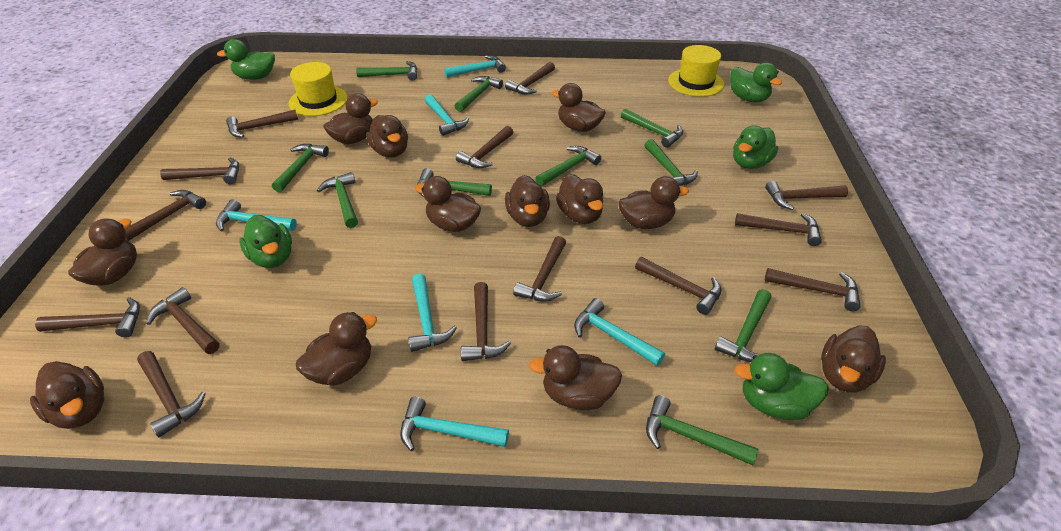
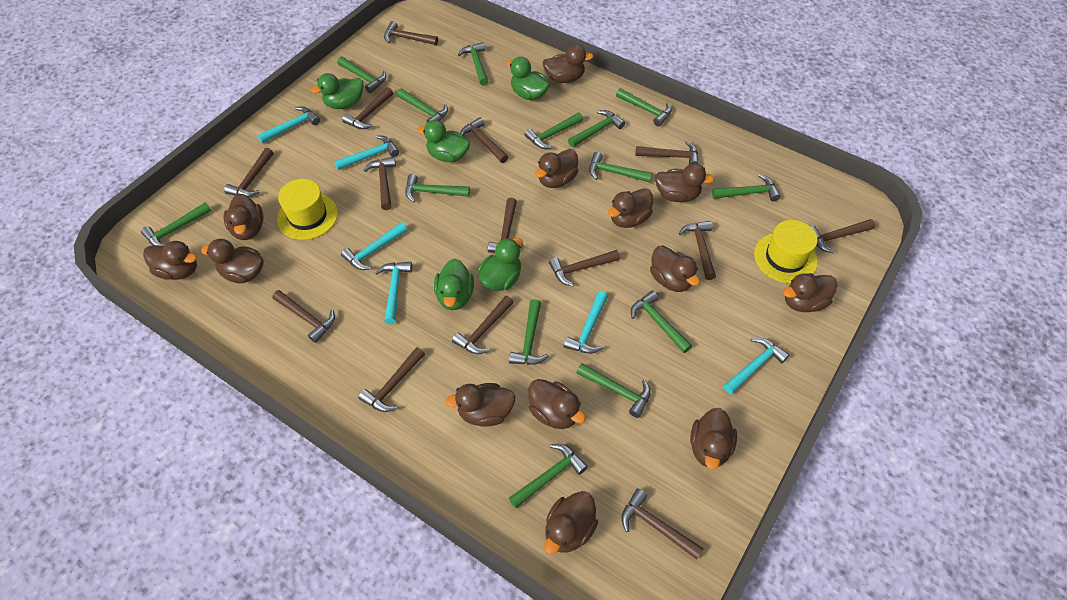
brown duck: [30,361,104,429] [68,218,137,286] [296,312,377,386] [323,93,378,144] [366,115,408,158] [415,176,481,232] [505,175,550,227] [529,345,622,410] [552,83,606,132] [556,174,603,224] [618,176,689,229] [821,325,886,392] = 12 -> [143,241,197,280] [201,239,264,283] [224,194,263,240] [445,383,515,427] [528,379,586,429] [535,149,579,188] [543,45,594,83] [544,491,598,555] [608,188,653,228] [650,245,700,292] [655,164,714,202] [690,408,737,470] [783,273,838,312] = 13
green hammer: [272,144,329,192] [317,172,358,228] [356,61,417,80] [417,168,492,197] [455,76,503,112] [535,146,601,186] [621,109,683,148] [645,139,698,186] [646,395,758,465] [715,289,772,362] = 10 -> [141,202,212,246] [337,57,386,93] [397,88,448,123] [405,174,470,203] [458,42,489,86] [509,299,549,365] [509,444,588,508] [524,113,583,149] [568,110,625,147] [577,363,651,418] [589,152,653,183] [616,88,672,126] [631,291,692,353] [712,174,781,201] = 14

